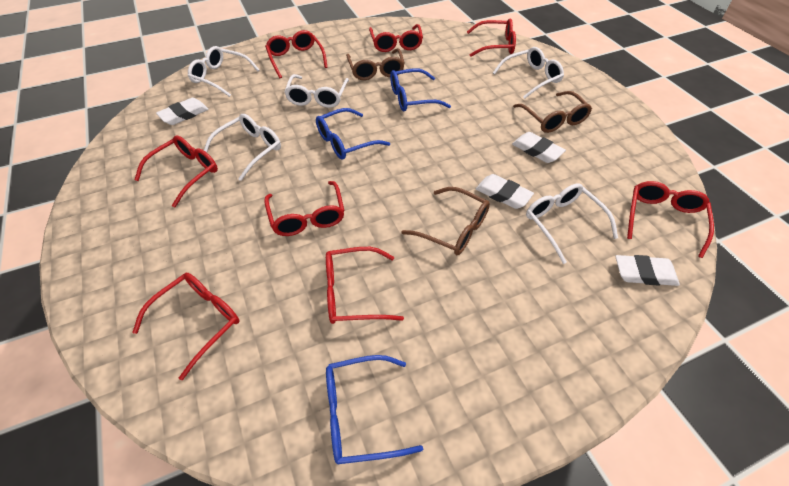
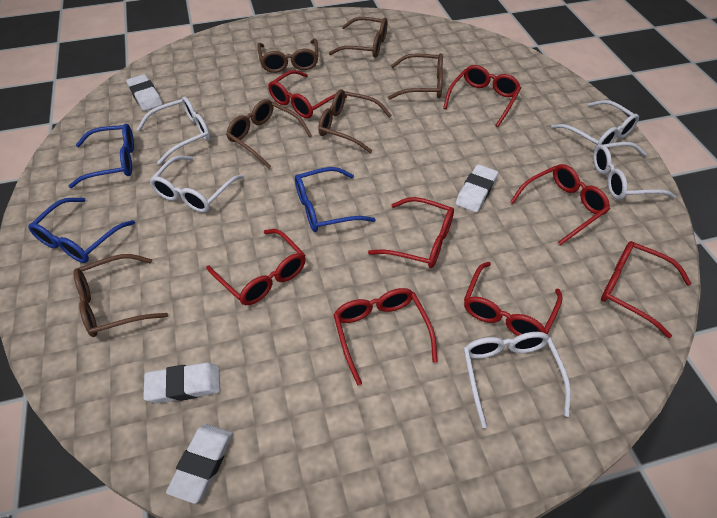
brown glasses: [346,48,405,80] [401,187,490,255] [513,91,592,133] = 3 -> [73,254,168,337] [226,99,312,168] [257,38,319,73] [318,89,392,153] [329,17,387,58] [388,53,443,100] = 6

